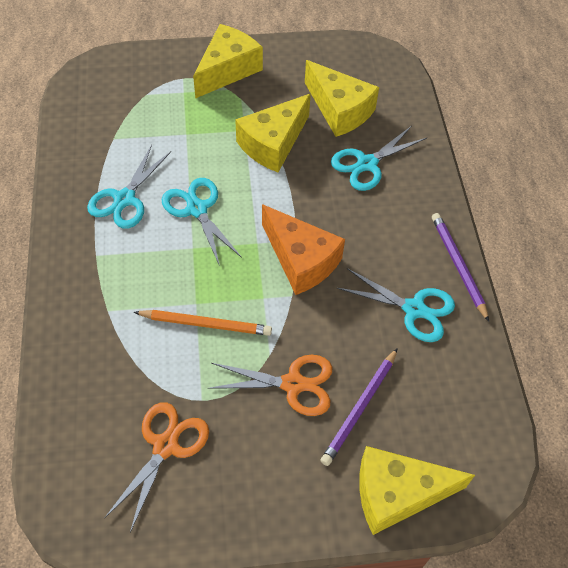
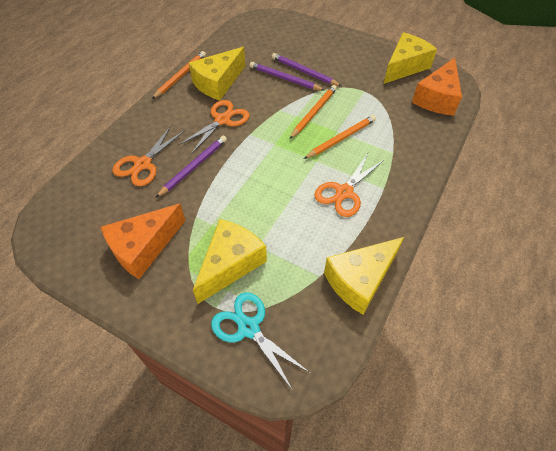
orange cheese: [262,204,345,295] = 1 -> [101,204,186,279] [412,58,462,116] = 2
orange pencil: [134,310,272,336] = 1 -> [152,51,206,99] [290,85,337,139] [304,115,376,159] = 3
orange scissors: [104,402,209,532] [208,355,332,416] = 2 -> [113,126,185,186] [178,100,250,154] [314,153,384,217] = 3
purple pencil: [320,348,398,466] [432,213,489,322] = 2 -> [156,136,227,198] [249,62,325,91] [272,53,341,86] = 3
turquoise scissors: [87,145,171,229] [162,178,242,266] [331,126,427,191] [337,268,455,342] = 4 -> [211,292,310,391] = 1

